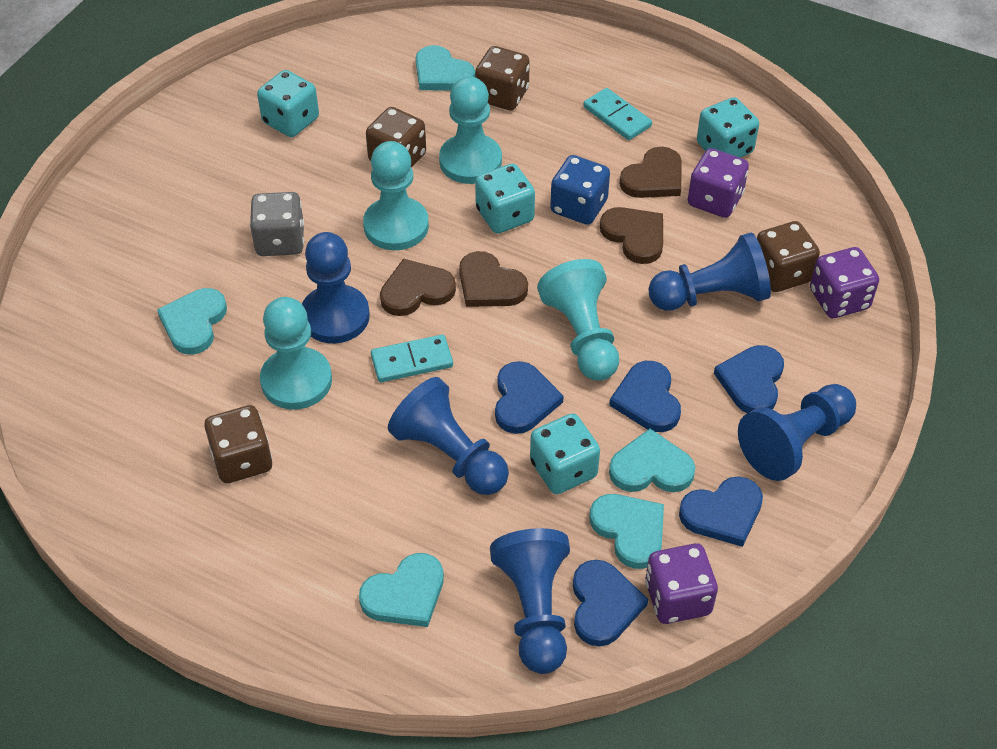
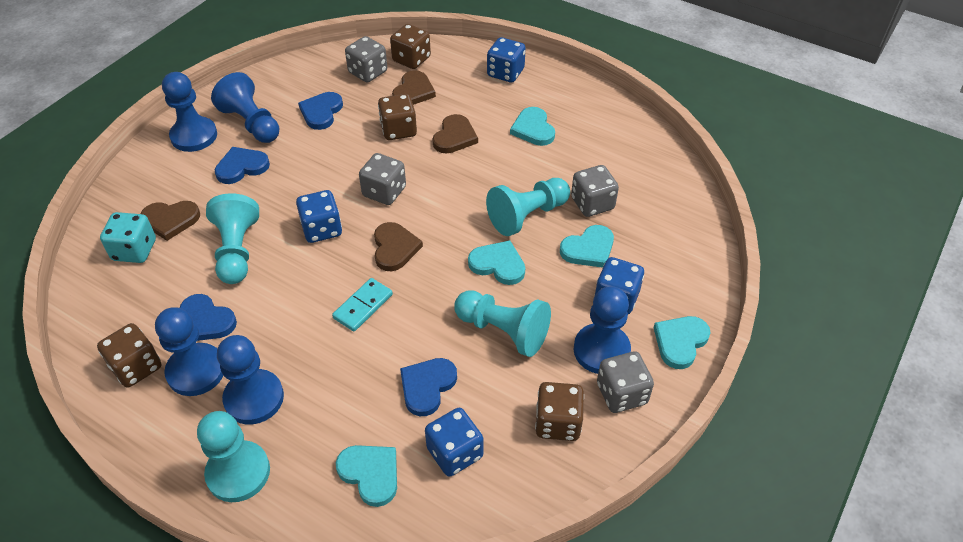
blue dice: [550,155,610,225] = 1 -> [296,190,342,243] [425,408,483,477] [487,37,526,83] [594,257,644,314] = 4
blue heart: [495,361,564,434] [573,560,648,646] [609,361,681,432] [679,476,763,547] [714,345,784,413] = 5 -> [180,294,237,341] [215,147,270,184] [298,92,343,130] [400,358,457,416] = 4
grey dice: [250,192,304,256] = 1 -> [345,36,387,83] [359,153,406,205] [571,165,619,217] [597,351,654,413] = 4
purple dice: [645,543,718,624] [688,148,749,218] [810,247,879,318] = 3 -> none = 0
turquoise dice: [257,70,319,137] [475,163,535,234] [530,413,600,494] [697,97,759,158] = 4 -> [100,212,156,263] = 1
turquoise domino: [371,335,453,382] [583,88,652,140] = 2 -> [332,278,393,332] = 1

